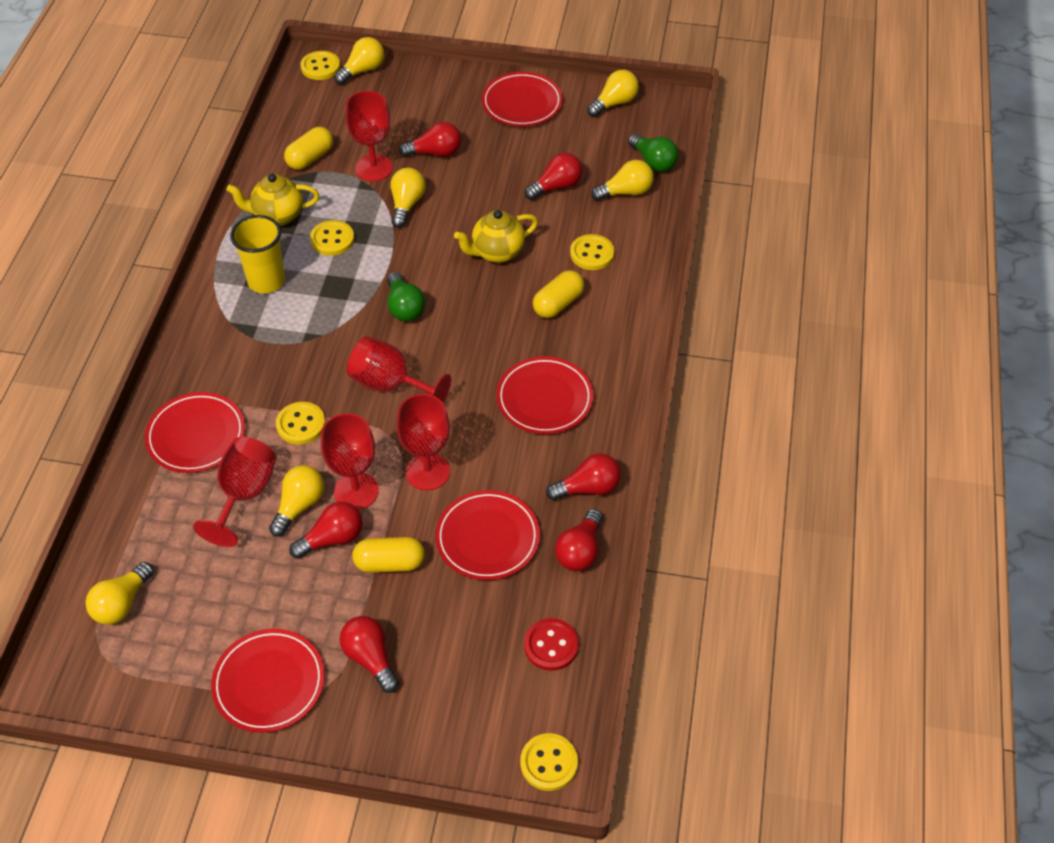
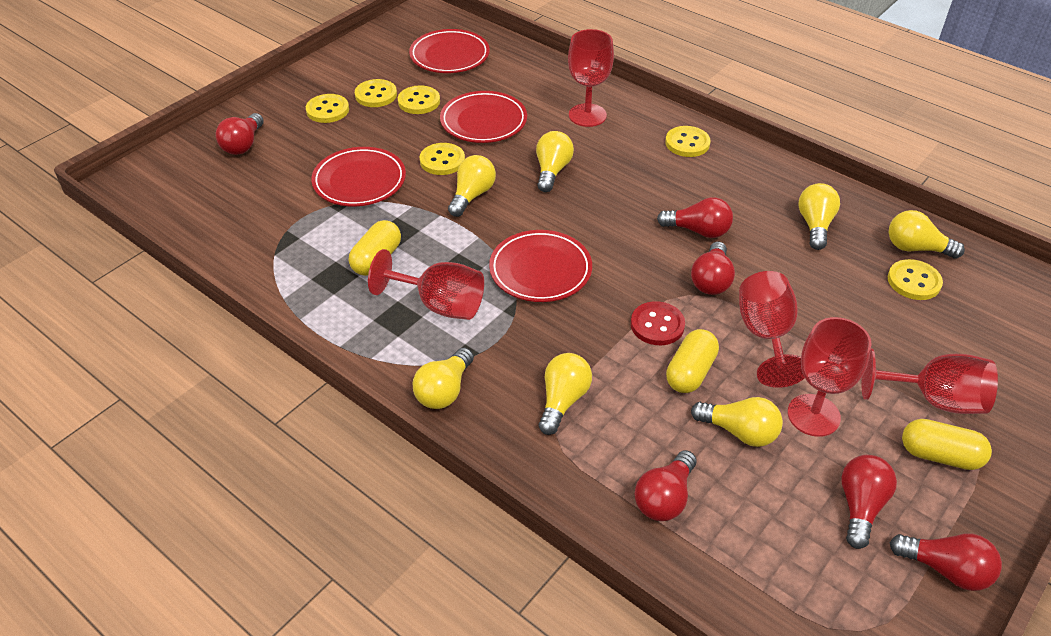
green light bulb: [387,272,425,321] [628,133,678,172] = 2 -> none = 0
red plate: [145,392,245,473] [211,629,325,733] [435,490,540,580] [482,72,563,126] [496,356,594,434] = 5 -> [311,147,406,206] [409,29,490,73] [440,91,527,143] [489,230,592,302] = 4
yellow button: [276,402,326,444] [301,51,340,80] [310,220,354,256] [520,733,578,791] [570,234,614,270] = 5 -> [306,94,349,123] [355,79,397,107] [398,85,440,114] [420,143,465,175] [665,126,711,157] [888,259,943,300] = 6
yellow cup: [230,215,285,294] = 1 -> none = 0
yellow light bulb: [86,562,154,625] [269,465,325,537] [334,37,384,85] [391,168,426,228] [587,70,639,117] [591,160,654,201] = 6 -> [413,348,474,409] [448,155,496,217] [536,131,574,192] [539,353,592,435] [691,397,783,447] [798,183,840,250] [889,210,965,259] = 7
yellow teapot: [226,174,319,226] [454,210,538,263] = 2 -> none = 0

